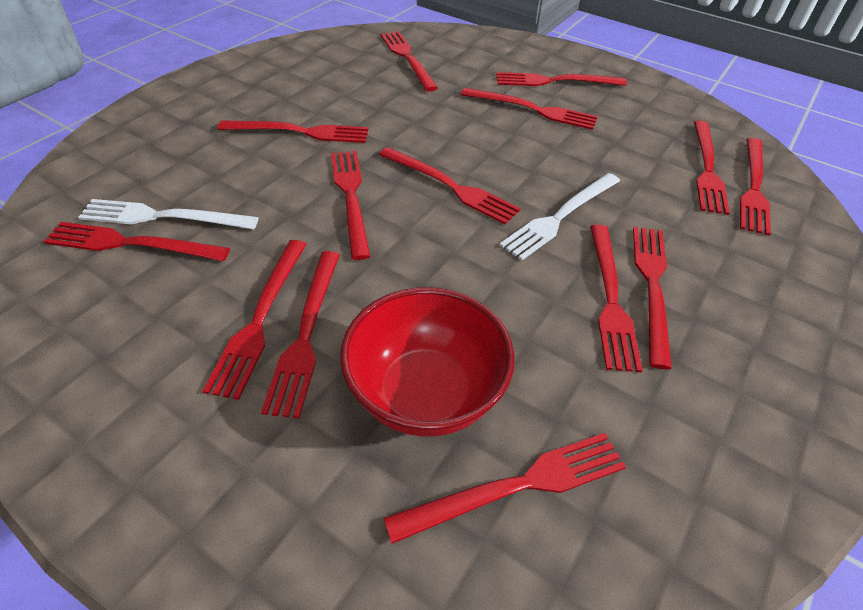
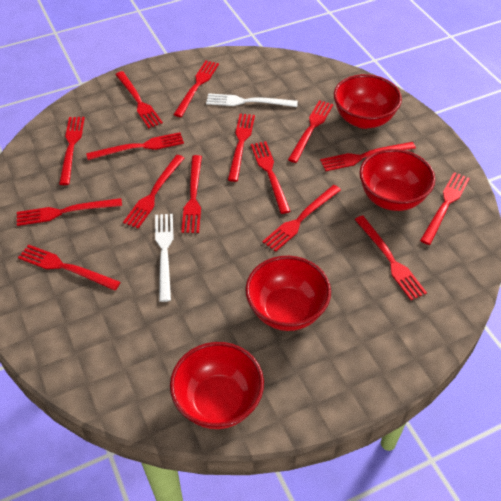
red bowl: [340,287,515,437] = 1 -> [170,342,264,429] [245,256,331,331] [334,74,402,129] [359,149,435,211] = 4
red fork: [43,222,230,261] [203,240,307,400] [218,120,368,143] [261,251,340,418] [331,151,371,260] [379,147,521,225] [380,31,438,91] [384,433,626,544] [461,88,598,130] [496,72,627,86] [590,225,643,372] [633,227,672,369] [694,121,730,215] [740,138,771,236] = 14 -> [17,198,122,226] [18,244,121,291] [59,117,85,185] [86,132,184,160] [115,71,163,128] [123,155,184,228] [173,61,219,117] [181,155,202,233] [228,114,255,182] [251,141,291,214] [262,185,341,252] [288,100,333,163] [320,142,416,171] [354,216,427,300] [420,172,470,245] = 15

